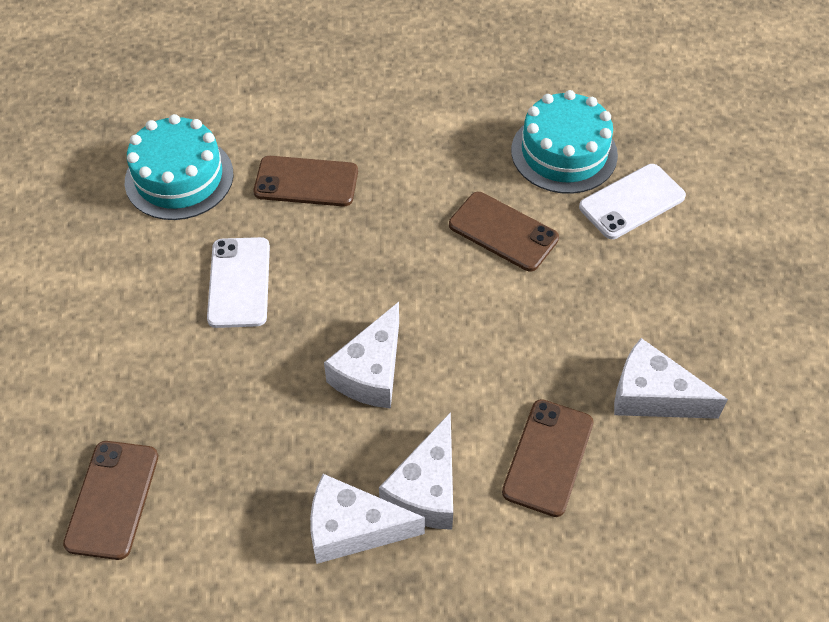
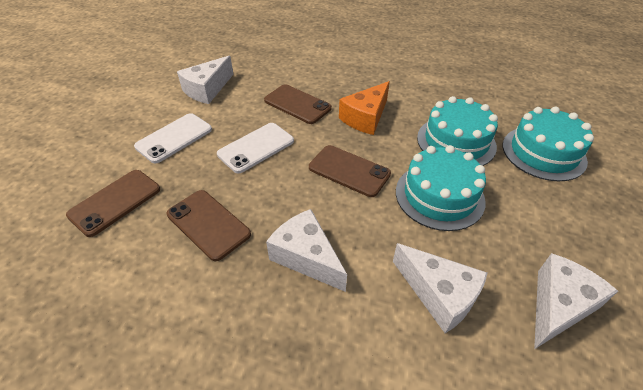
orange cheese: none = 0 -> [339,81,390,135] = 1
turquoise cake: [125,114,234,220] [511,90,618,194] = 2 -> [396,145,486,231] [417,96,498,166] [503,107,594,181] = 3

